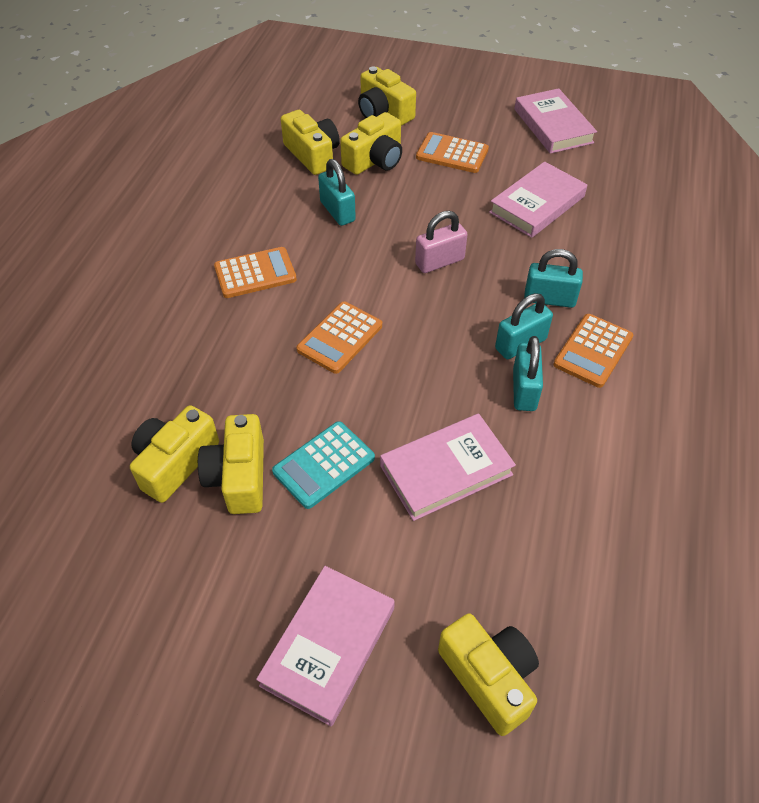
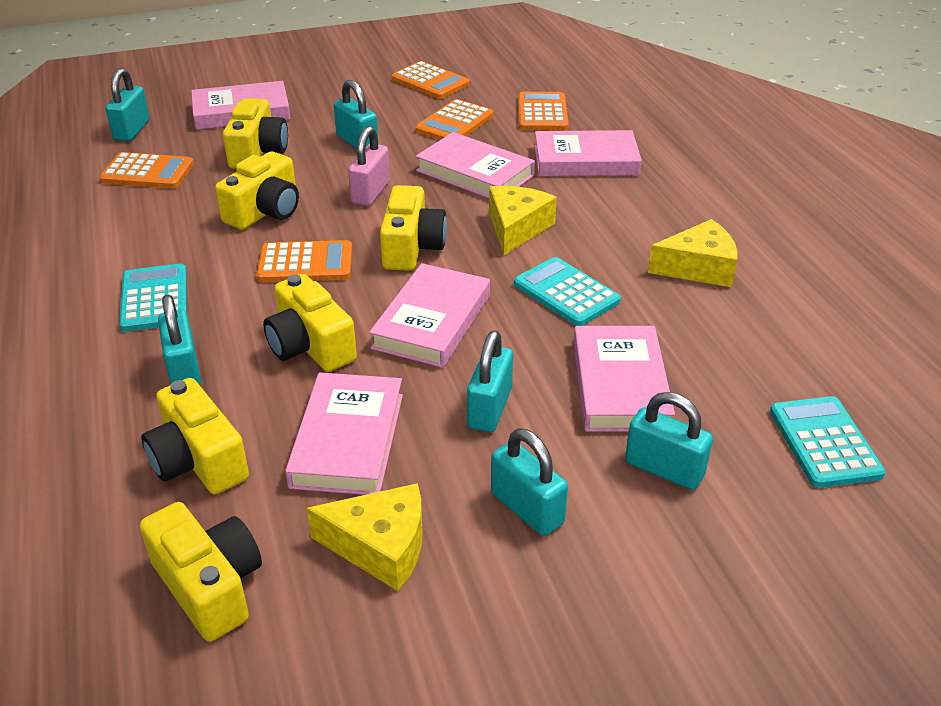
orange calculator: [214,247,297,298] [296,301,382,374] [416,132,489,173] [553,314,633,388] = 4 -> [99,152,194,189] [257,240,352,282] [392,61,470,99] [415,99,493,140] [518,92,569,130] = 5
pink book: [256,566,395,726] [380,414,516,521] [489,162,587,238] [515,88,597,154] = 4 -> [191,81,291,130] [285,373,403,495] [369,263,490,368] [416,132,535,198] [534,130,642,176] [573,326,675,432] = 6
turquoise calculator: [272,421,375,509] = 1 -> [119,264,187,332] [514,257,621,326] [770,396,886,488] = 3
turquoise padlock: [318,159,356,226] [495,293,553,359] [513,336,543,411] [524,249,583,308] = 4 -> [106,68,150,141] [158,294,201,386] [334,80,379,149] [467,330,513,432] [491,428,568,536] [625,392,713,490] = 6
yellow cheese: none = 0 -> [307,483,423,591] [489,186,557,255] [648,219,738,287] = 3

